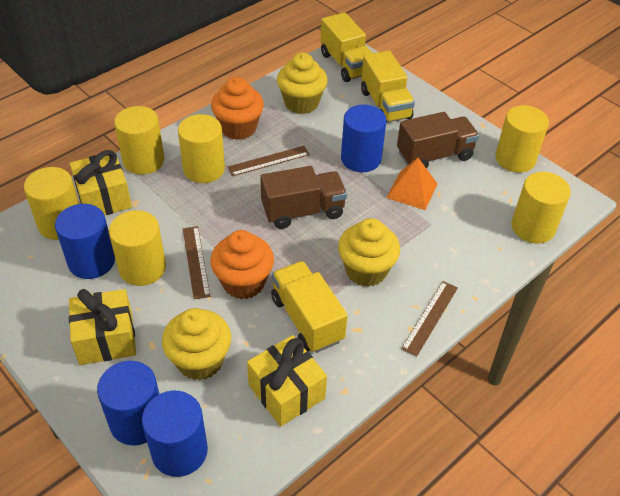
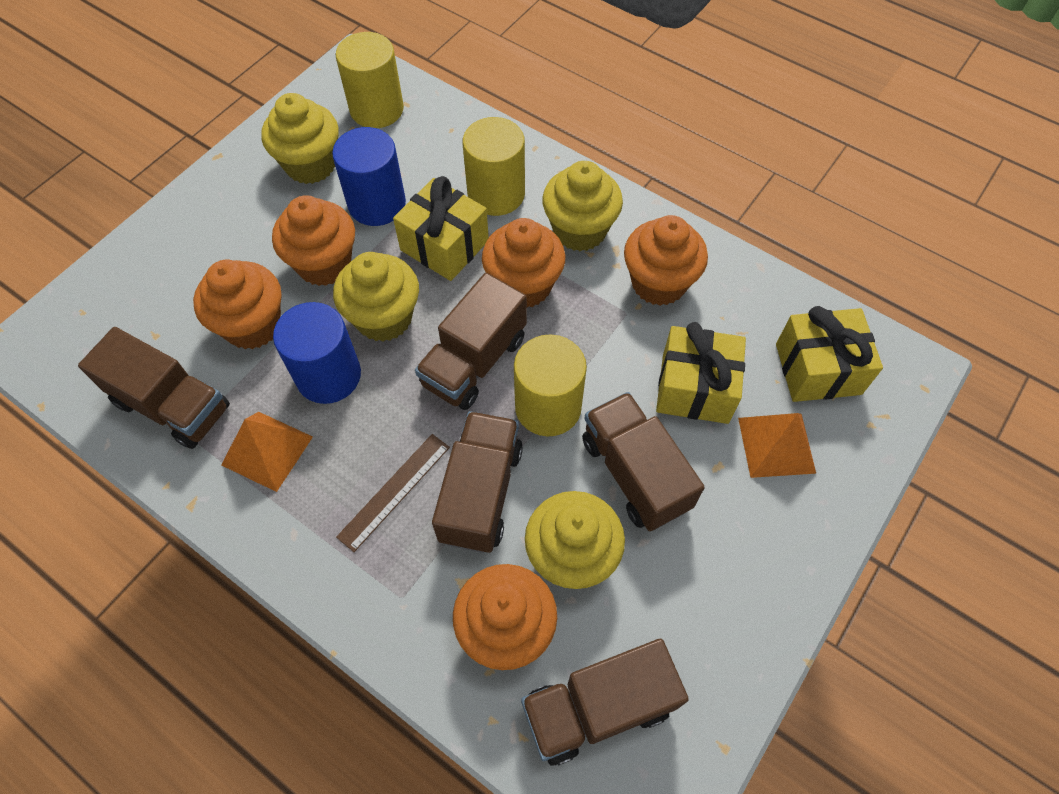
blue cylinder: [55,204,115,279] [97,361,159,446] [142,391,208,477] [341,105,386,172] = 4 -> [273,302,361,404] [332,127,406,226] = 2
brown ruler: [183,226,210,299] [228,146,310,176] [401,281,458,357] = 3 -> [336,434,450,552] = 1
brown truck: [260,166,347,229] [397,112,479,169] = 2 -> [78,327,230,449] [415,273,527,410] [432,411,523,553] [521,639,689,766] [582,392,705,531] = 5
orange cupcake: [210,230,274,299] [211,77,264,140] = 2 -> [193,260,281,349] [272,195,355,286] [453,564,557,670] [482,218,565,307] [624,215,708,306] = 5
orange pyramid: [386,158,437,210] = 1 -> [221,412,313,492] [738,413,816,478] = 2
yellow cupcake: [162,308,231,380] [277,53,327,114] [338,218,400,287] = 3 -> [261,93,339,184] [333,252,419,342] [525,491,625,589] [542,161,623,251] = 4
yellow cylinder: [24,167,79,240] [109,210,166,286] [114,106,164,175] [178,114,225,183] [495,105,549,173] [511,172,571,244] = 6 -> [336,32,404,128] [462,117,525,216] [514,335,587,436] = 3
yellow truck: [271,261,348,353] [320,12,372,82] [361,51,415,123] = 3 -> none = 0

